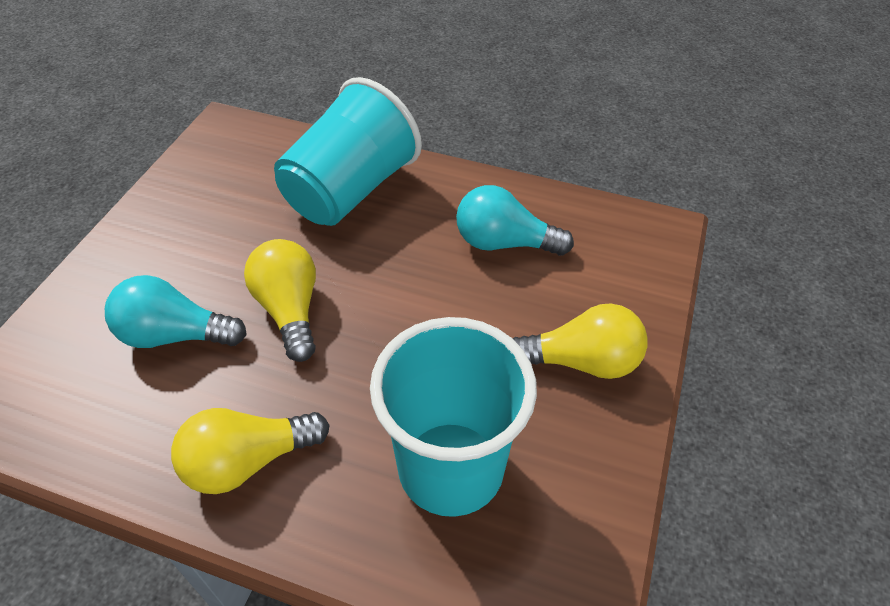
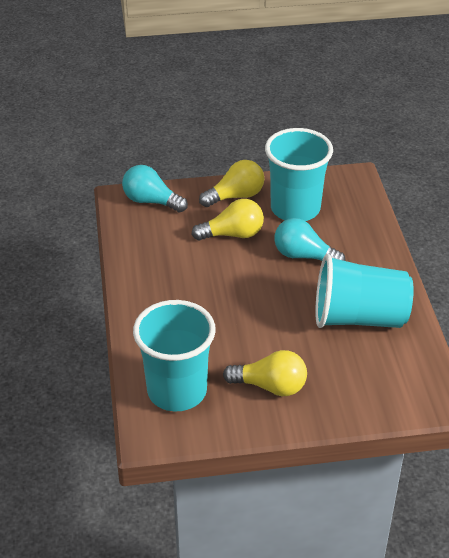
turquoise cup: [274,77,422,226] [370,317,537,517] = 2 -> [133,300,216,411] [265,128,333,221] [315,254,414,328] = 3

